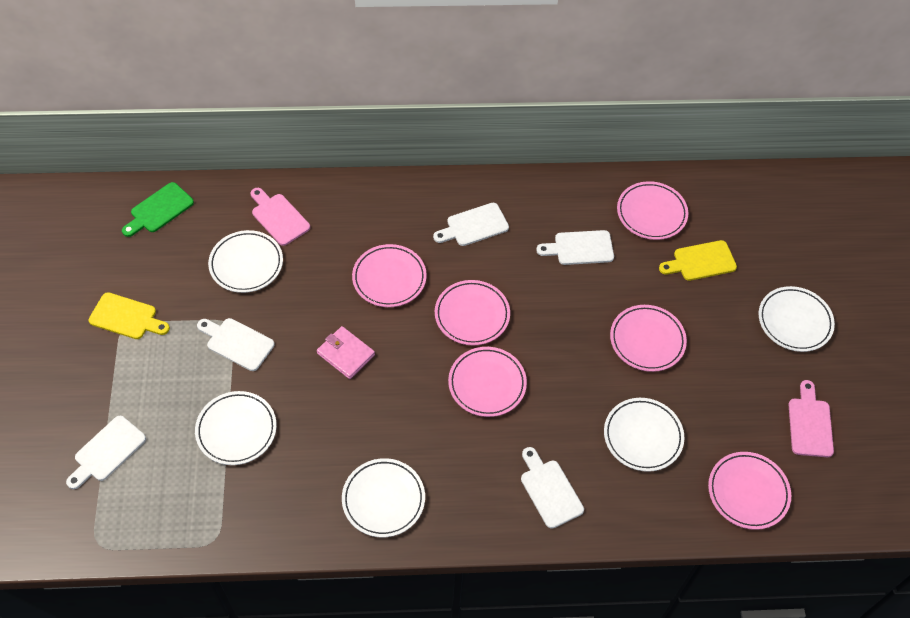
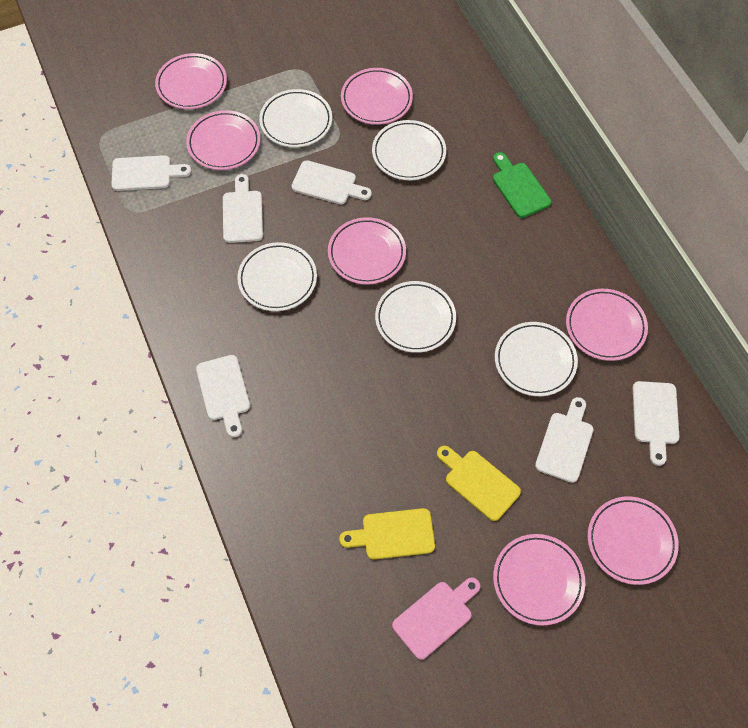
pink cutting board: [251,188,310,246] [788,380,834,457] = 2 -> [392,577,480,660] = 1
pink plate: [352,244,427,307] [435,280,510,345] [448,347,527,417] [610,305,687,372] [617,181,688,240] [708,452,791,530] = 6 -> [155,53,227,109] [186,110,260,170] [328,217,406,285] [341,68,413,125] [493,534,585,625] [566,289,648,361] [588,497,679,585] = 7
pink wallet: [317,326,375,379] = 1 -> none = 0
white cutting board: [66,416,146,489] [197,318,275,371] [433,203,509,246] [521,447,584,529] [536,230,614,265] = 5 -> [111,155,191,191] [196,355,250,438] [223,174,263,243] [292,160,372,204] [535,397,593,483] [633,381,679,466] = 6

